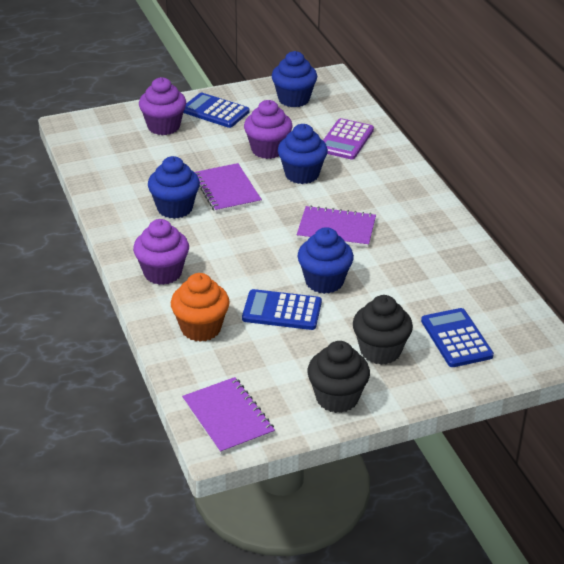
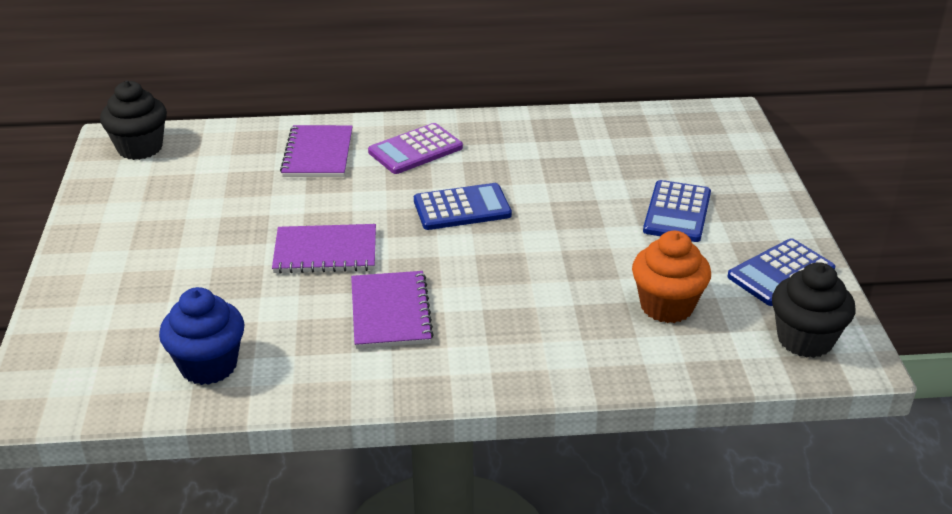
blue cupcake: [148,156,200,219] [272,51,317,107] [278,124,328,184] [297,227,354,294] = 4 -> [159,287,244,385] = 1
purple cupcake: [133,219,189,285] [139,77,186,135] [244,100,293,159] = 3 -> none = 0

